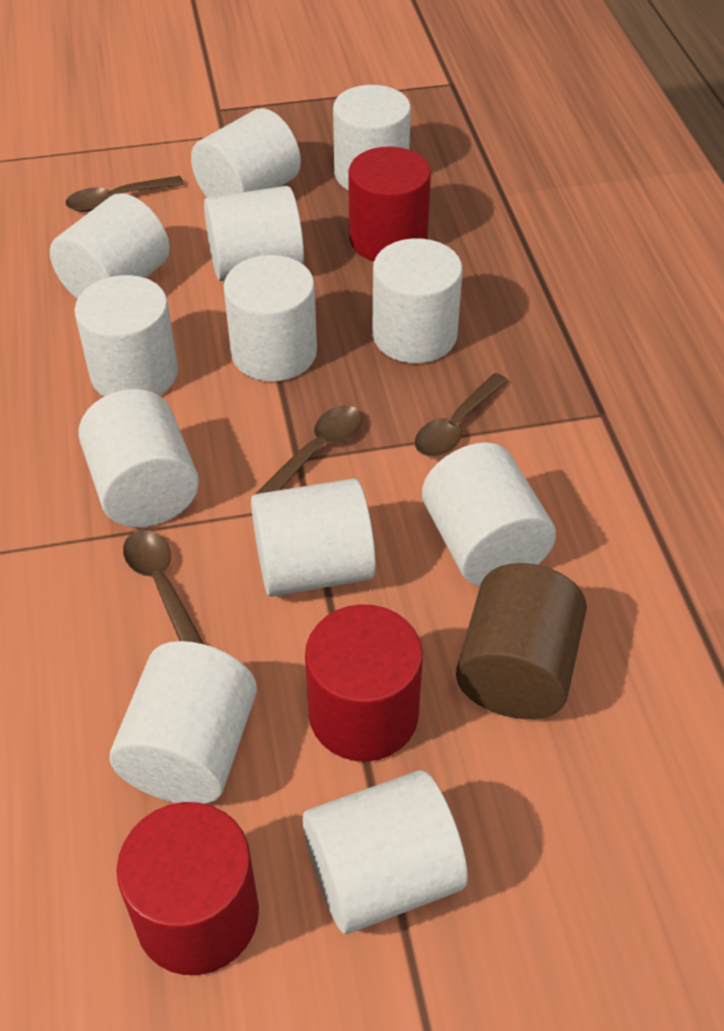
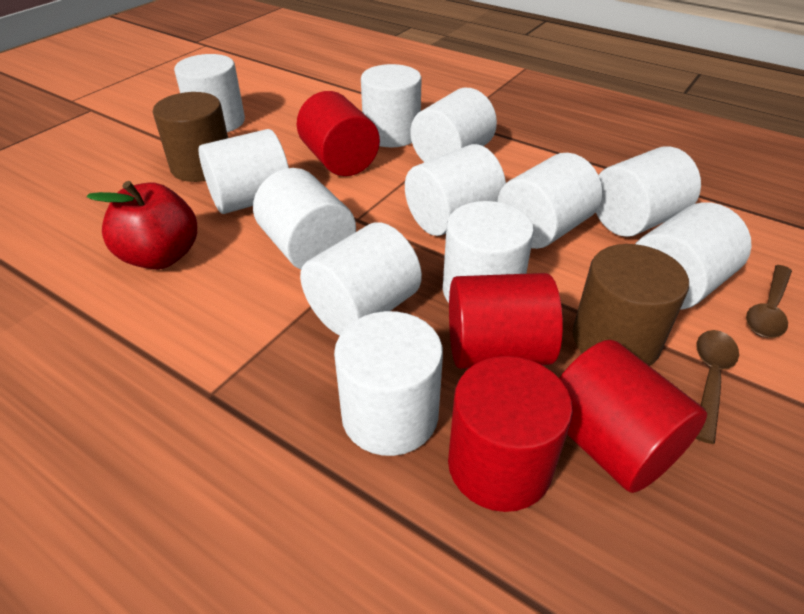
brown cylinder: [456,563,587,719] = 1 -> [153,92,228,182] [573,244,689,366] = 2
brown spoon: [65,176,184,212] [123,530,204,644] [255,406,362,494] [415,373,508,457] = 4 -> [695,330,739,444] [746,265,792,338] = 2
red apple: none = 0 -> [87,181,197,269] = 1
red cylinder: [117,802,259,975] [305,604,423,762] [348,147,431,261] = 3 -> [297,91,380,176] [448,356,573,512] [449,273,563,369] [559,340,707,493] = 4

